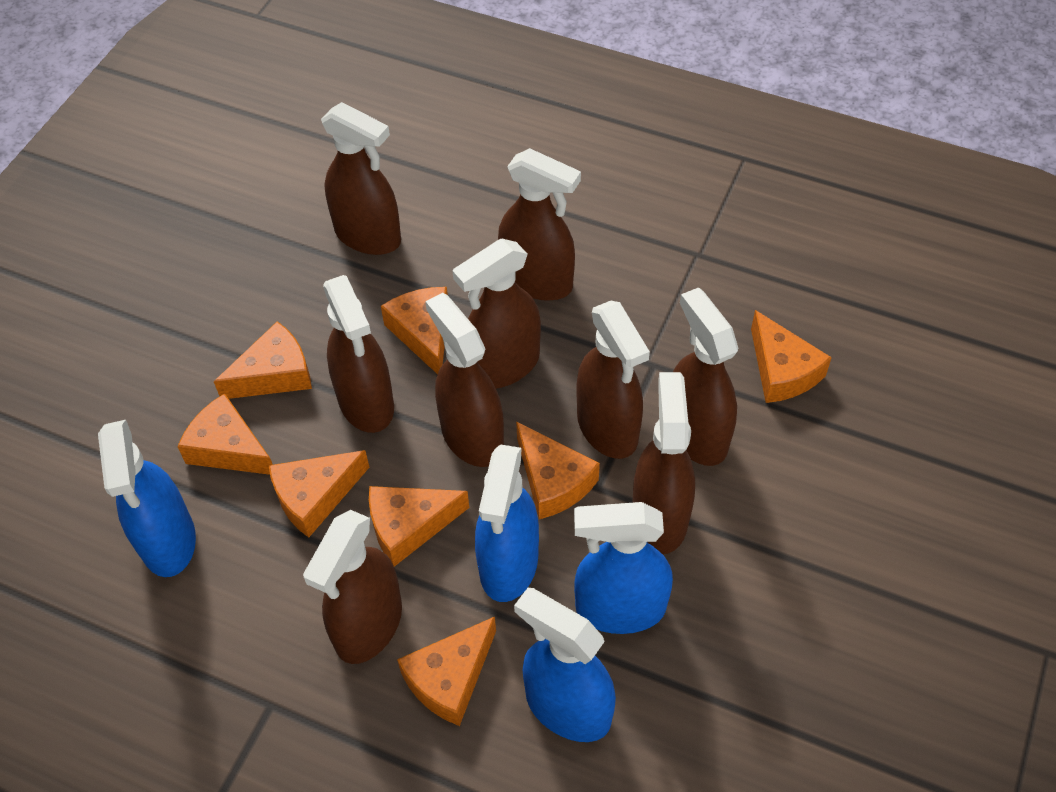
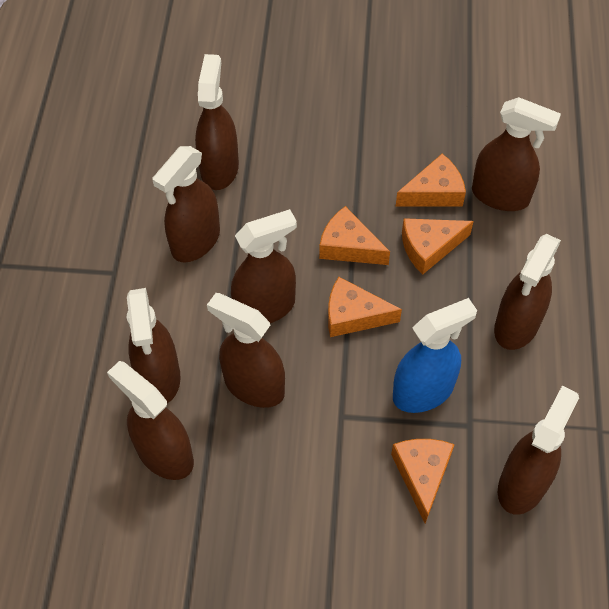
blue spray bottle: [98,420,196,577] [475,444,539,602] [514,588,616,742] [574,502,673,634] = 4 -> [393,298,477,413] = 1
orange cheese: [177,393,273,475] [214,321,312,399] [269,450,369,537] [369,486,469,567] [381,287,448,374] [397,617,496,726] [516,421,600,519] [751,310,832,403] = 8 -> [319,206,390,265] [328,277,402,337] [391,439,455,523] [396,154,466,206] [402,218,474,274] = 5

